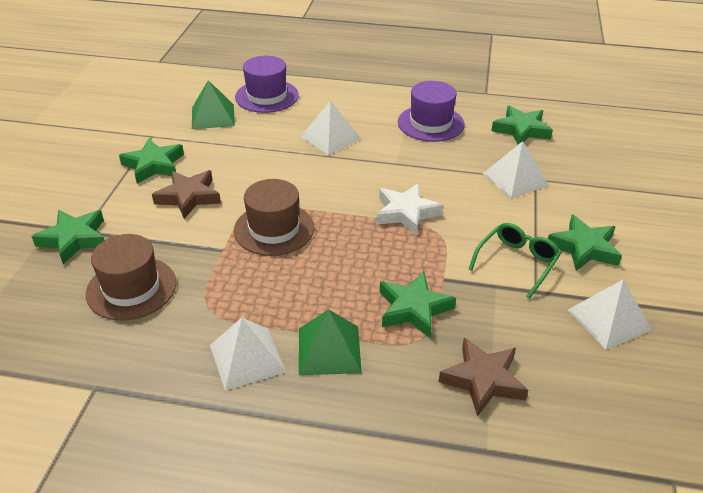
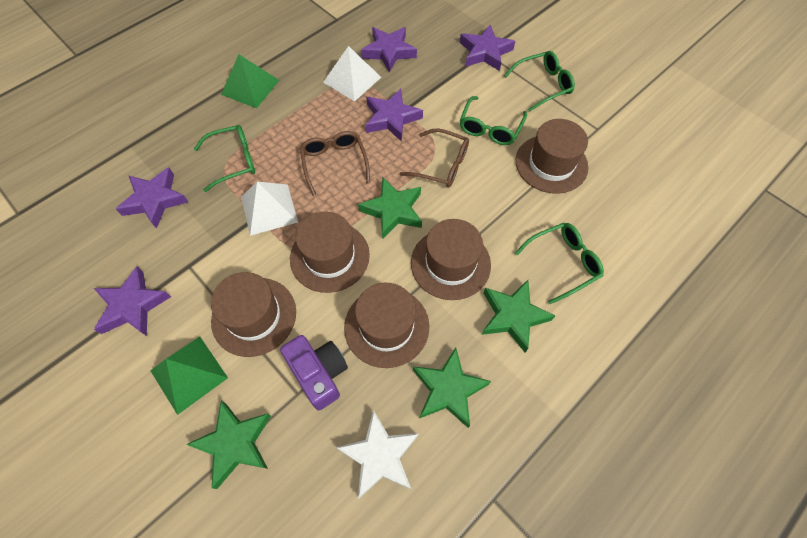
brown glasses: none = 0 -> [300,131,370,196] [400,128,469,188] = 2
brown hat: [86,234,176,321] [234,179,314,256] = 2 -> [211,272,296,357] [290,212,370,293] [344,283,429,368] [411,219,491,300] [516,119,589,194] = 5
brown star: [152,170,221,219] [439,338,528,417] = 2 -> none = 0
green glasses: [468,223,561,299] = 1 -> [194,125,255,192] [460,96,527,145] [504,51,575,111] [515,223,604,304] = 4
green star: [31,210,104,264] [119,138,184,184] [380,272,456,338] [492,106,553,144] [548,215,622,271] = 5 -> [186,401,271,489] [358,178,422,239] [413,347,491,428] [482,280,555,352] = 4
purple camera: none = 0 -> [280,335,348,410] = 1
purple hat: [235,56,299,113] [398,81,465,142] = 2 -> none = 0
purple star: none = 0 -> [94,267,171,336] [116,168,188,229] [361,27,417,72] [366,89,423,142] [460,25,515,71] = 5
white pyramid: [210,318,286,391] [300,101,361,155] [483,141,549,199] [568,279,652,349] = 4 -> [241,182,298,236] [323,46,381,102] = 2

